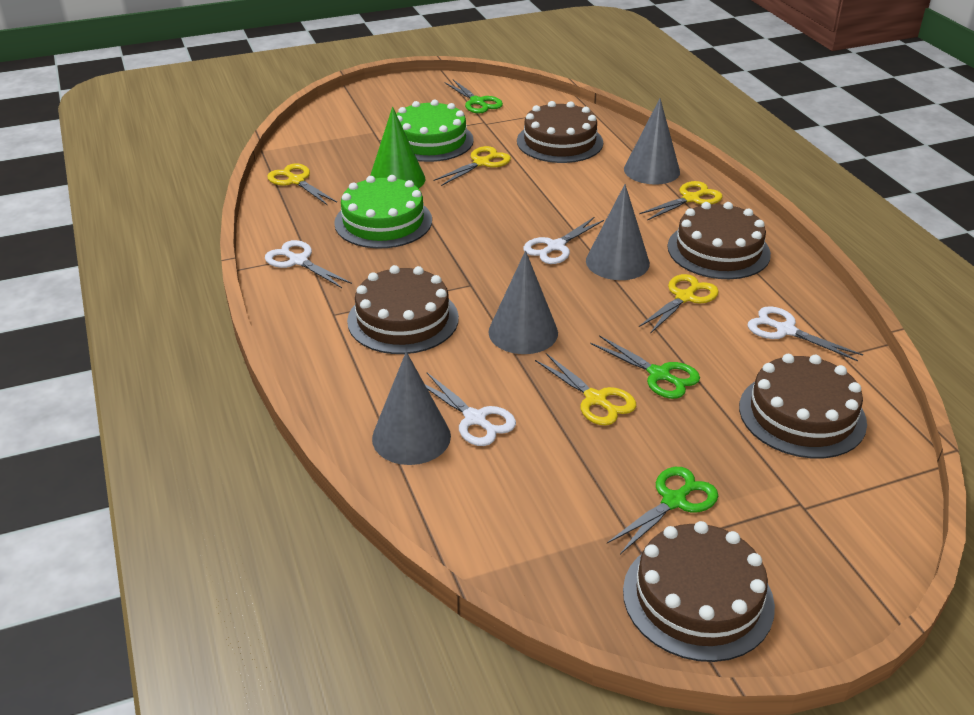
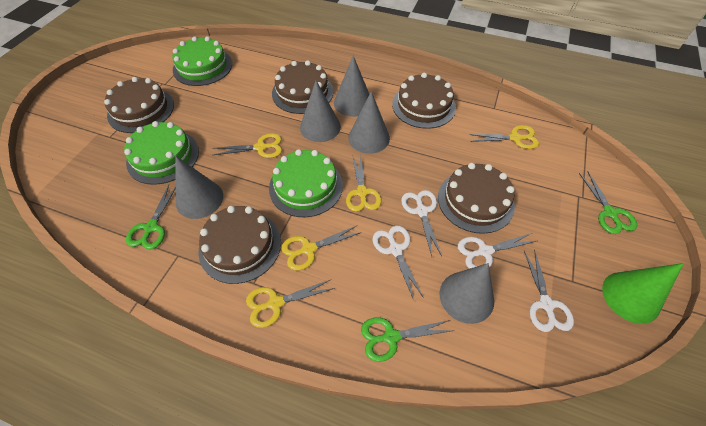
green cake: [334,175,432,248] [397,100,474,162] = 2 -> [124,121,199,185] [172,36,232,86] [269,149,343,217] = 3
grey cone: [372,352,451,465] [488,251,558,354] [586,184,650,280] [624,98,680,185] = 4 -> [175,156,223,219] [300,81,341,142] [334,55,369,117] [348,91,390,154] [439,263,494,324] = 5

